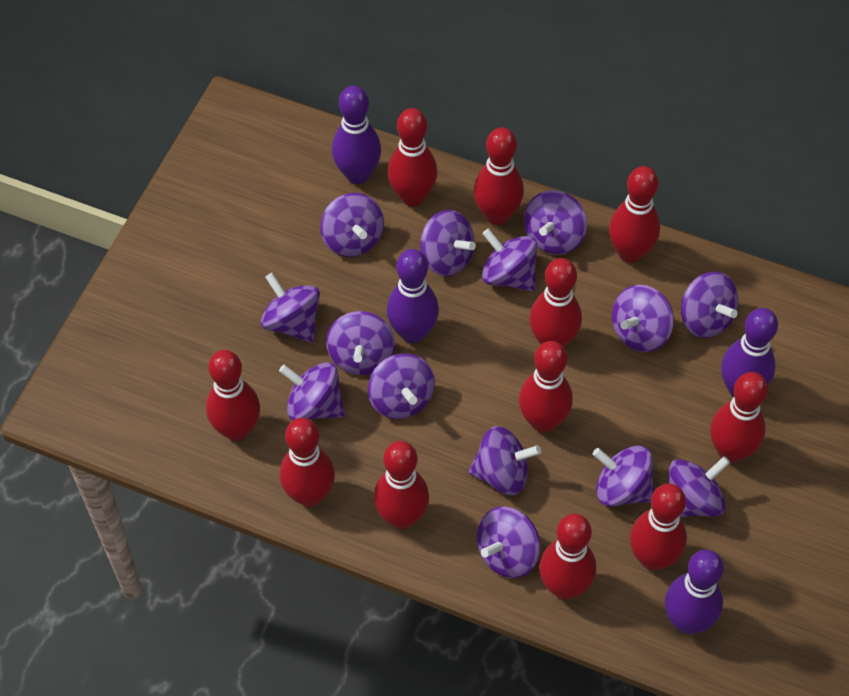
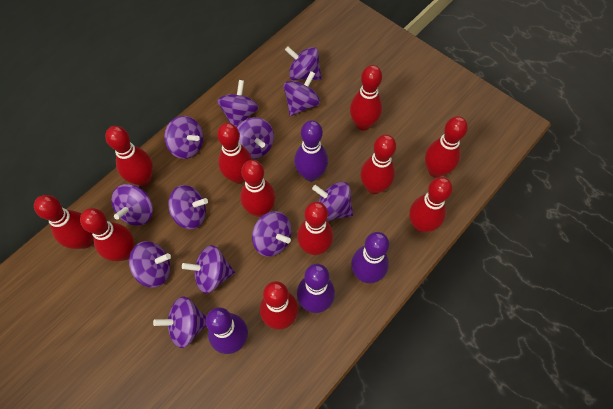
purple spinning top: [261,273,320,342] [279,362,345,420] [320,193,384,257] [326,311,395,375] [368,354,435,419] [420,210,476,277] [468,426,541,495] [477,507,540,578] [482,229,537,292] [524,190,587,255] [593,445,654,506] [612,285,674,352] [669,456,730,517] [681,272,738,338] = 14 -> [111,184,153,226] [129,241,171,288] [153,296,206,348] [164,116,203,159] [168,185,208,229] [182,245,235,294] [217,80,259,127] [237,117,274,159] [252,211,292,257] [283,71,320,116] [285,46,322,80] [312,182,353,221] = 12

